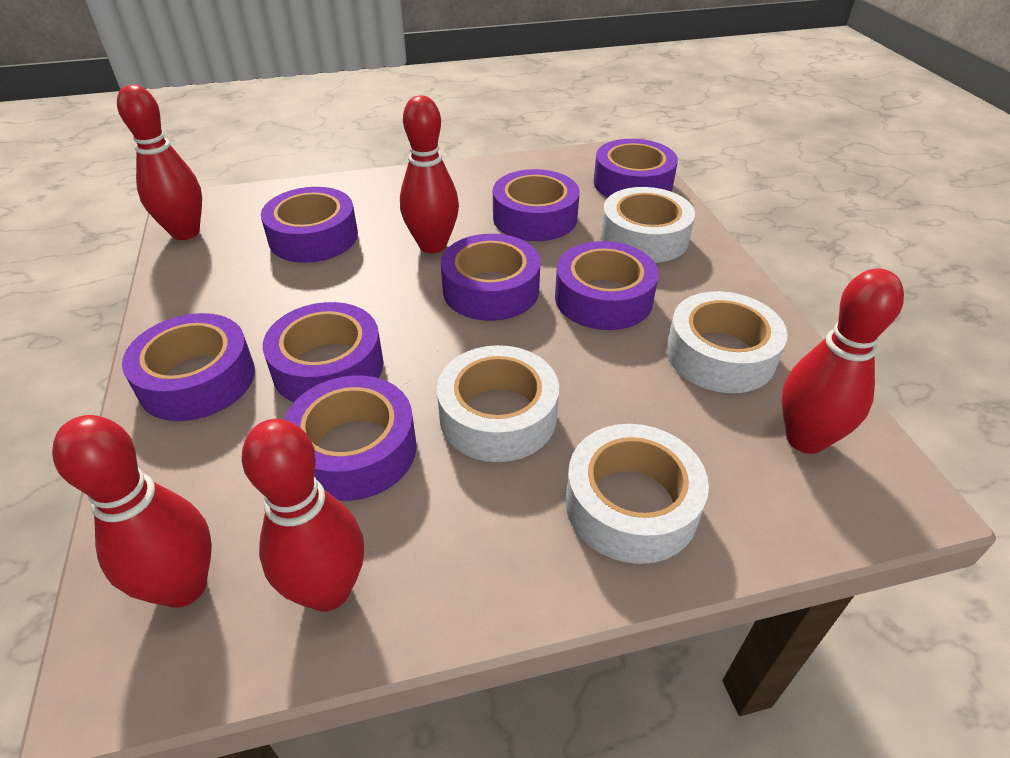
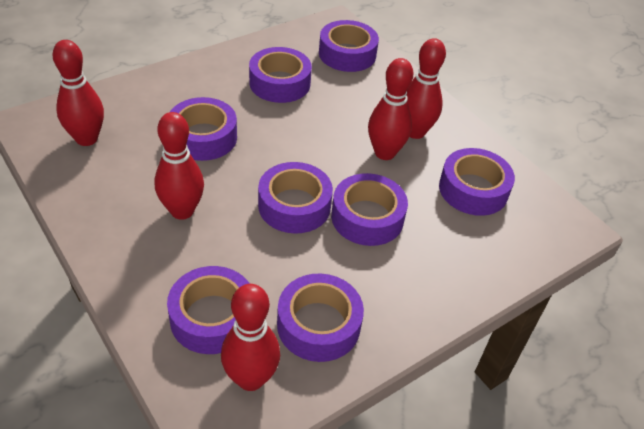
white tape: [437,345,559,462] [565,424,709,564] [600,187,695,263] [666,291,788,393] = 4 -> none = 0

